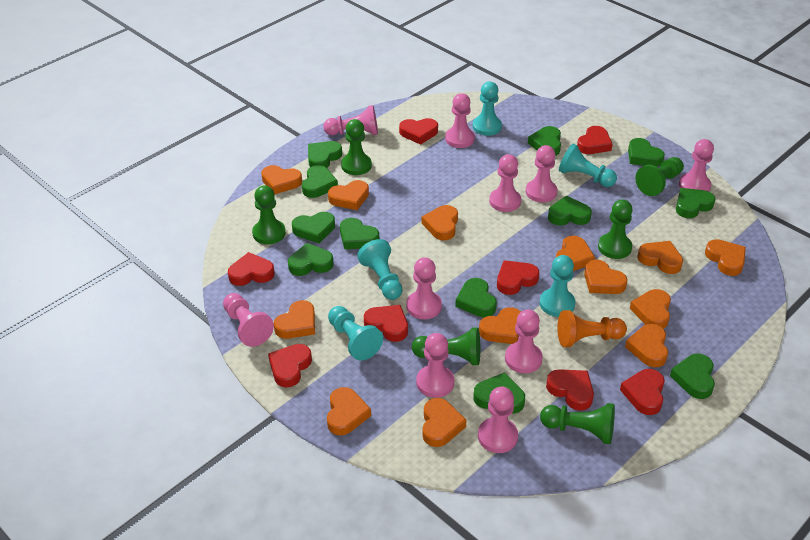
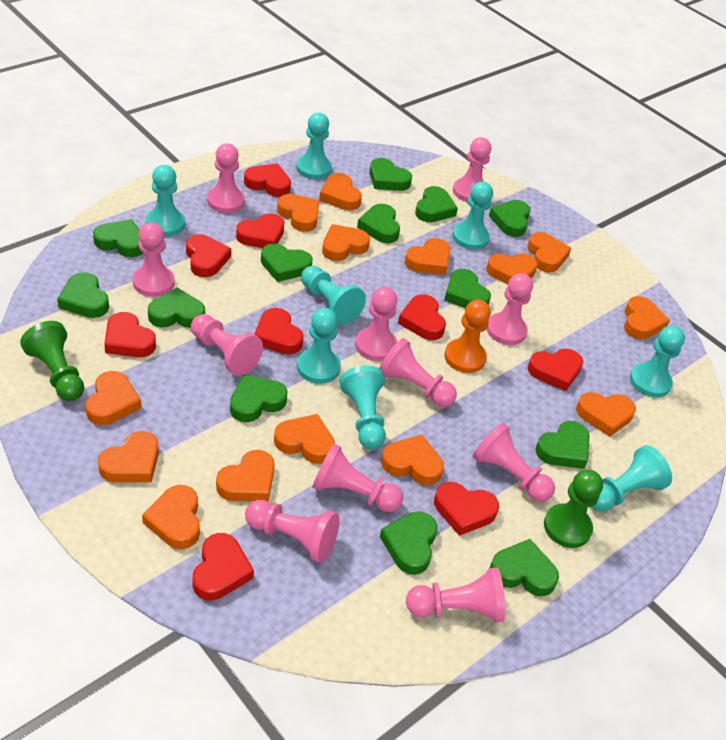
green heart: [288,243,333,276] [292,212,335,243] [302,165,338,198] [308,141,342,168] [340,218,379,249] [455,278,497,317] [474,372,525,414] [528,126,561,156] [548,196,592,226] [628,138,665,167] [670,354,715,399] [676,188,715,218] = 12 -> [57,272,109,318] [93,219,143,257] [148,288,205,328] [230,375,288,422] [261,243,313,282] [357,204,400,243] [369,158,412,191] [380,511,438,575] [415,186,458,222] [444,269,491,308] [489,200,531,237] [490,539,559,596] [535,421,589,469] = 13
green pawn: [252,185,286,244] [341,119,372,175] [412,327,480,365] [540,403,615,444] [598,199,633,259] [635,157,684,196] = 6 -> [20,321,84,401] [544,470,603,548] = 2
orange heart: [261,165,302,194] [274,300,315,339] [327,387,371,435] [328,180,369,210] [422,205,458,240] [422,398,467,447] [479,307,521,344] [556,236,595,271] [584,260,627,294] [625,324,668,367] [629,289,671,329] [637,241,683,274] [705,239,746,276] = 13 -> [85,371,141,425] [98,431,159,482] [142,485,200,549] [216,450,275,502] [274,414,335,464] [277,194,320,232] [319,173,362,210] [322,224,370,261] [381,435,444,485] [405,238,450,275] [486,253,538,284] [527,232,571,273] [576,392,636,437] [624,296,670,340] = 14
pink pawn: [223,293,274,347] [323,105,378,135] [406,257,442,319] [416,333,454,398] [445,93,475,148] [478,387,518,453] [489,154,521,212] [505,309,543,373] [526,145,557,202] [679,139,714,191] = 10 -> [133,222,175,297] [191,314,263,376] [207,143,245,213] [245,500,340,563] [312,444,403,512] [355,287,397,361] [379,338,457,407] [406,568,505,622] [453,137,491,202] [473,423,555,502] [487,273,533,345] = 11
red heart: [228,252,275,286] [268,344,312,387] [364,305,408,342] [399,118,438,145] [497,260,539,295] [546,369,594,411] [577,126,613,154] [620,369,665,415] = 8 -> [104,312,156,357] [186,234,231,277] [192,533,254,600] [236,213,284,248] [244,163,291,197] [254,308,304,354] [398,294,446,340] [434,482,499,536] [528,349,583,391] = 9
turquoise pawn: [328,306,383,360] [357,239,403,300] [473,82,502,136] [540,255,576,317] [559,143,617,187] = 5 -> [146,165,185,237] [296,113,332,179] [297,308,341,384] [301,266,366,325] [339,365,386,449] [452,182,493,250] [592,445,672,511] [630,325,685,398] = 8

